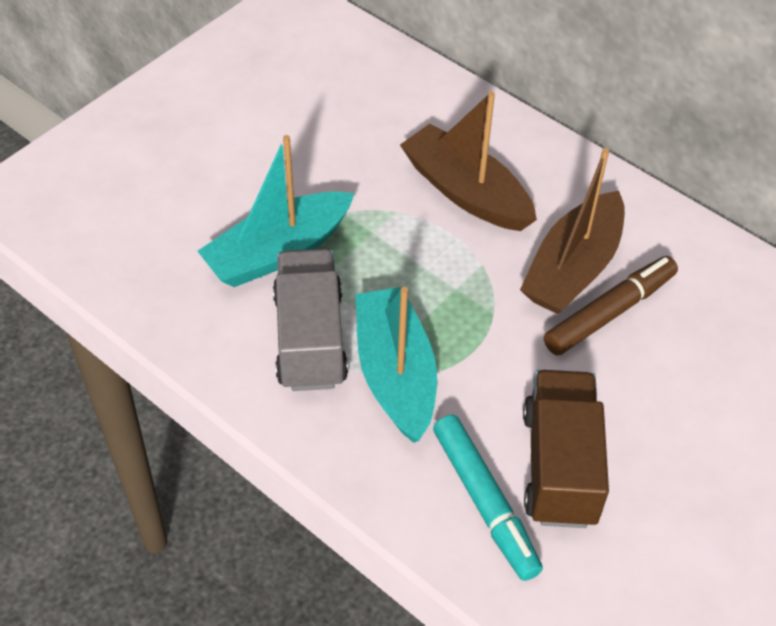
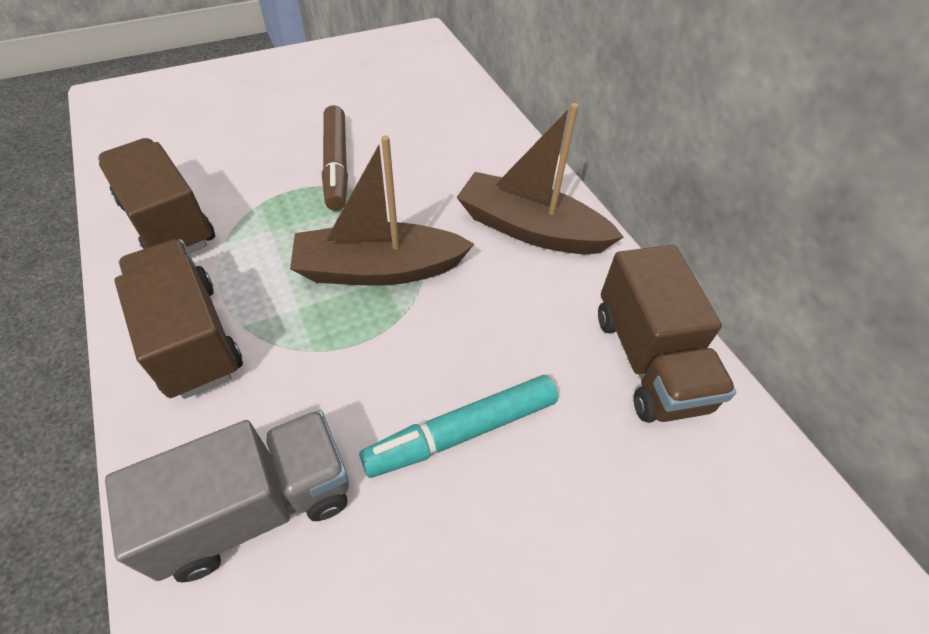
brown truck: [523,370,609,528] = 1 -> [98,138,215,253] [114,239,243,399] [598,245,736,423] = 3
turquoise boat: [198,135,355,287] [355,287,437,443] = 2 -> none = 0

